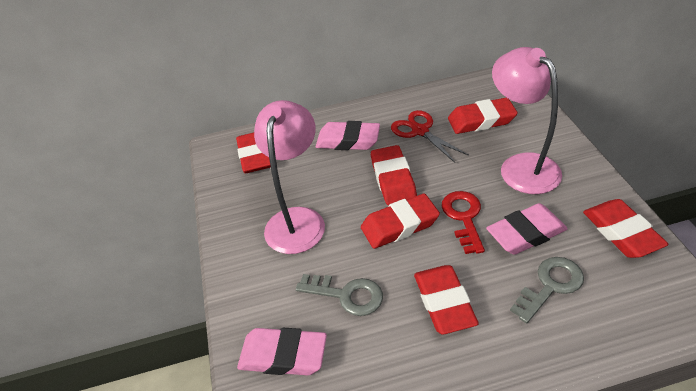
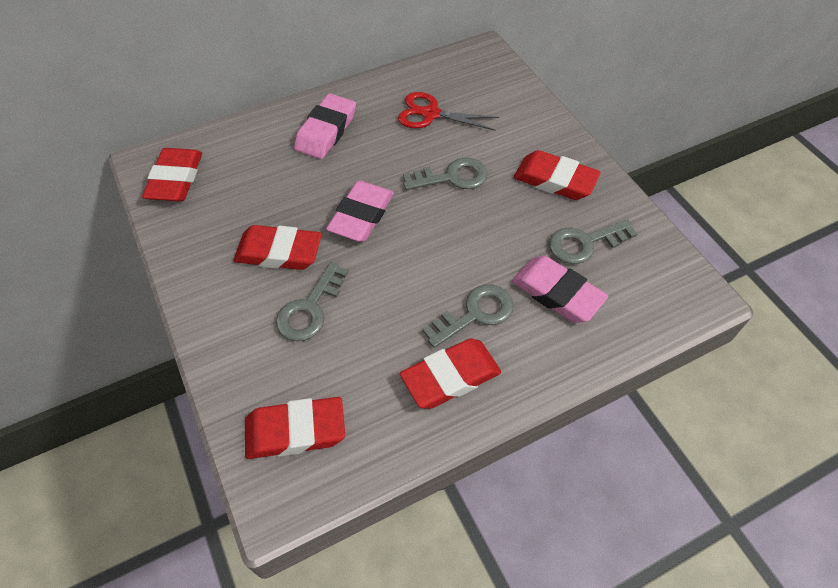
grey key: [296,274,383,316] [510,257,584,324] = 2 -> [276,262,348,341] [403,158,488,190] [423,284,514,348] [549,219,637,264] = 4
pink lamp: [254,100,325,254] [492,47,562,194] = 2 -> none = 0
red eraser: [236,133,271,173] [361,193,440,249] [371,145,417,205] [414,265,479,334] [448,98,518,134] [583,199,669,258] = 6 -> [142,148,202,201] [234,225,322,270] [245,397,345,459] [400,338,501,409] [514,150,601,200] = 5
red key: [442,191,485,254] = 1 -> none = 0

